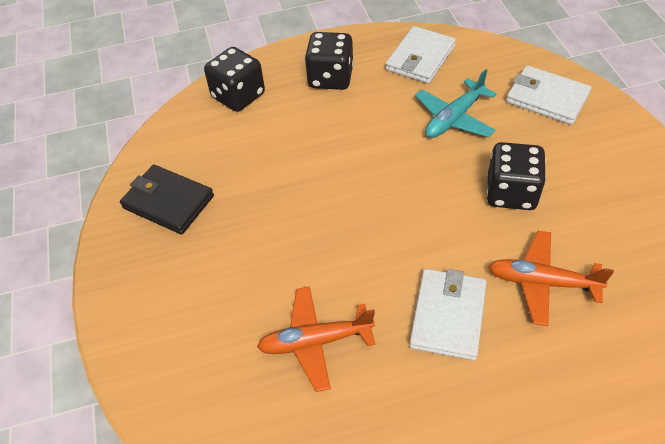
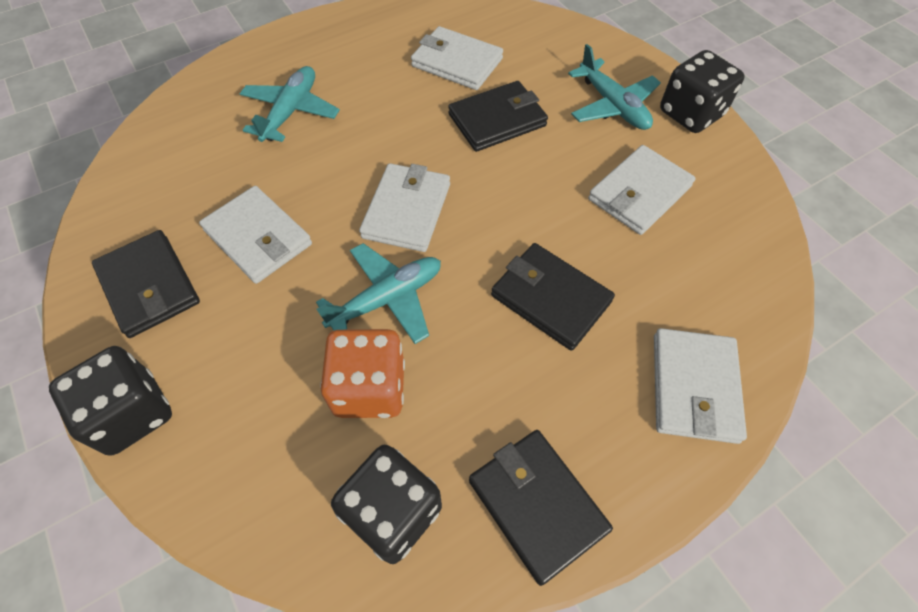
black wallet: [120,165,214,234] = 1 -> [92,230,200,338] [448,81,548,152] [469,430,613,586] [491,243,615,351] = 4
orange dice: none = 0 -> [320,329,405,418] = 1
orange plane: [257,286,375,392] [488,231,614,326] = 2 -> none = 0
turquoise plane: [415,69,497,138] = 1 -> [239,66,340,142] [316,243,441,344] [568,44,661,130] = 3
white wallet: [386,26,456,84] [409,269,487,361] [506,65,591,125] = 3 -> [199,186,312,284] [359,163,450,252] [411,26,503,90] [588,145,696,235] [654,328,747,444] = 5

